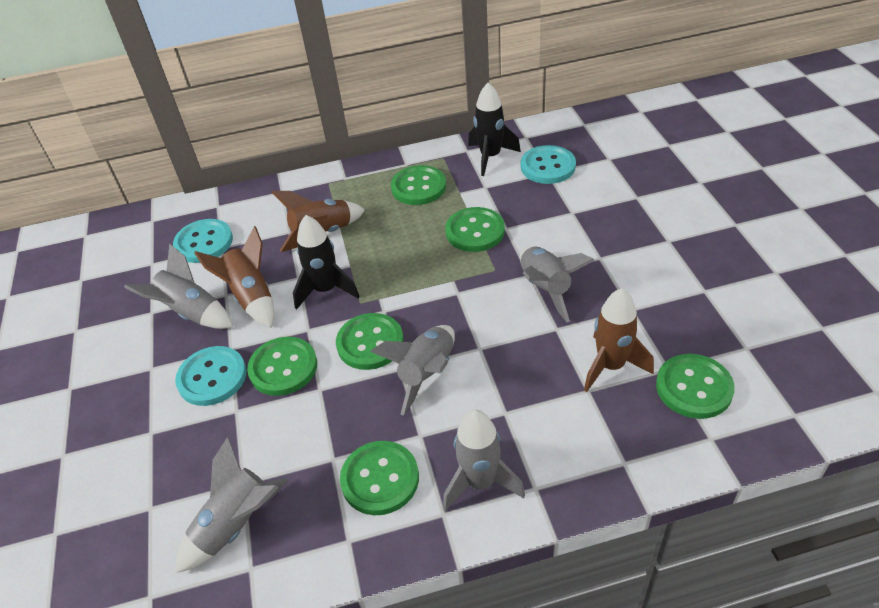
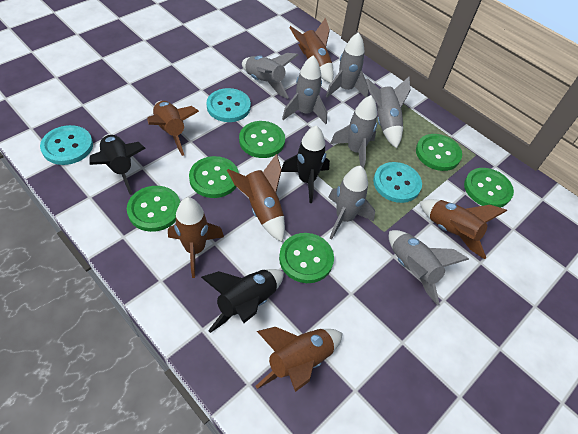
black rocket: [293,215,360,310] [468,82,521,176] = 2 -> [89,134,146,195] [201,269,284,333] [281,125,330,203] = 3
brown rocket: [194,226,274,328] [271,191,365,252] [584,288,654,392] = 3 -> [147,101,199,156] [168,197,224,278] [227,154,285,242] [255,327,342,392] [289,17,334,83] [420,199,507,259] = 6
grey rocket: [124,244,233,329] [175,437,289,573] [370,325,455,416] [443,410,525,511] [520,246,595,322] = 5 -> [242,53,298,99] [282,56,327,124] [326,32,369,97] [328,166,375,239] [330,95,377,168] [366,77,410,148] [389,230,469,305] = 7

